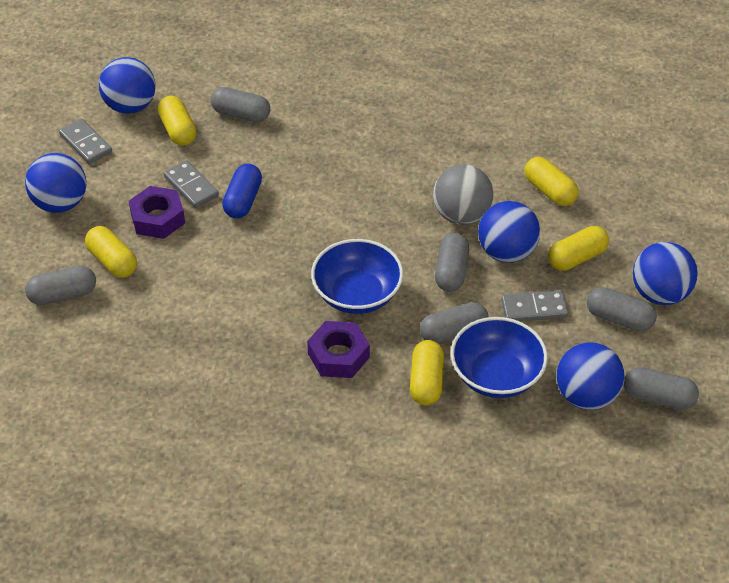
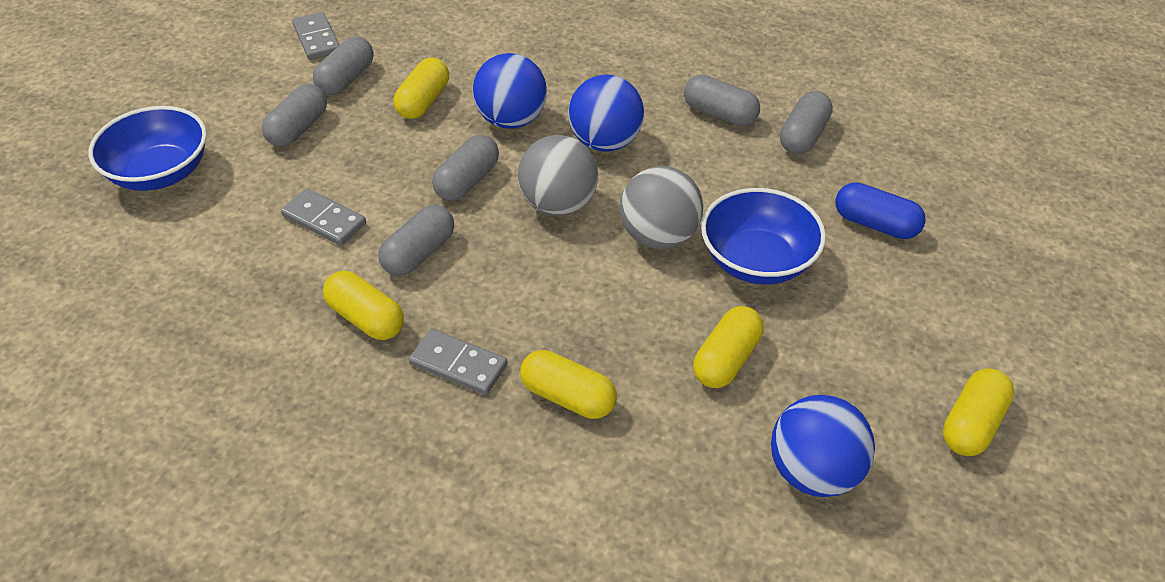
blue ball: [25,153,86,213] [99,57,156,114] [478,201,540,263] [556,342,624,410] [633,242,698,305] = 5 -> [473,53,547,129] [568,74,644,152] [771,395,875,497] = 3
grey ball: [433,164,494,225] = 1 -> [518,135,598,216] [620,166,703,249] = 2
purple nut: [129,186,185,239] [307,321,370,378] = 2 -> none = 0

